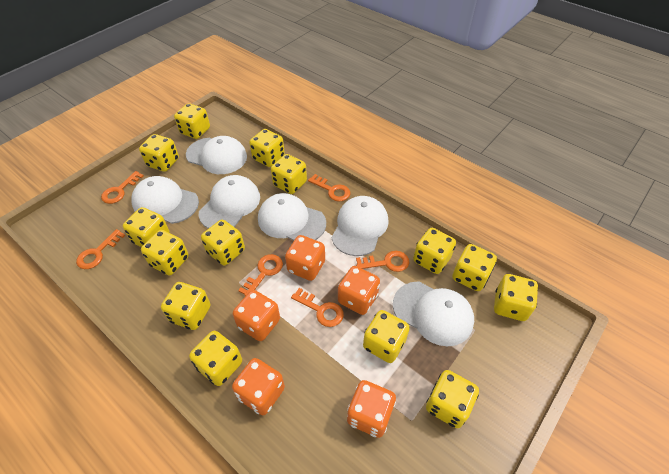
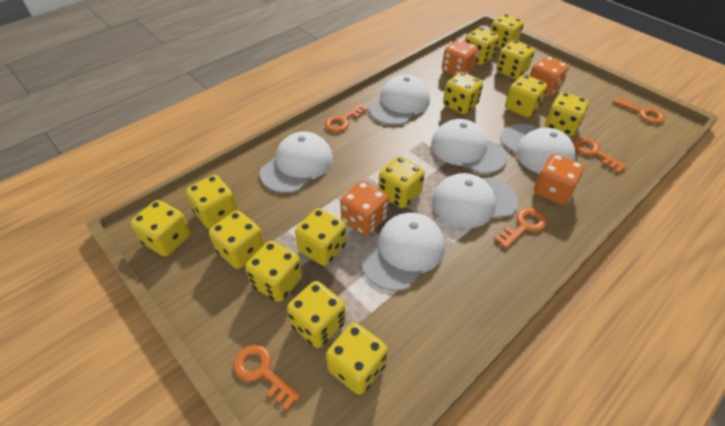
orange dice: [232,358,285,415] [233,290,280,341] [285,235,325,281] [338,266,380,315] [347,380,396,438] = 5 -> [340,181,388,236] [442,39,479,76] [530,56,569,97] [534,154,584,205] = 4
orange key: [76,229,125,269] [101,171,144,204] [238,254,283,296] [291,288,344,327] [308,174,350,202] [356,251,409,272] = 6 -> [234,345,301,410] [324,103,368,132] [494,208,547,249] [574,137,627,173] [613,96,665,124] = 5

